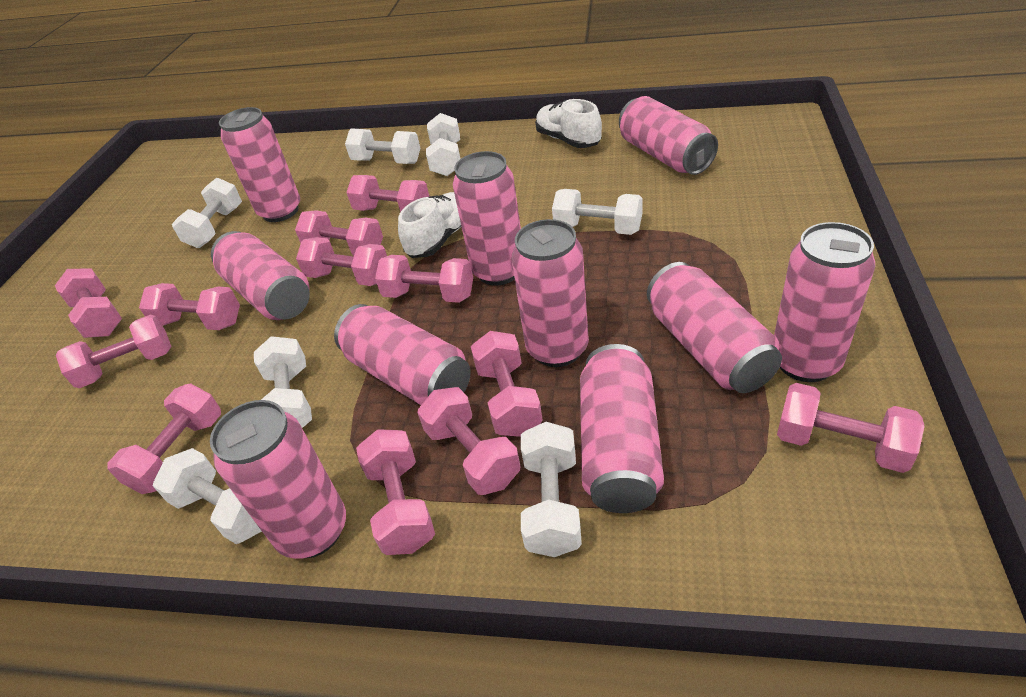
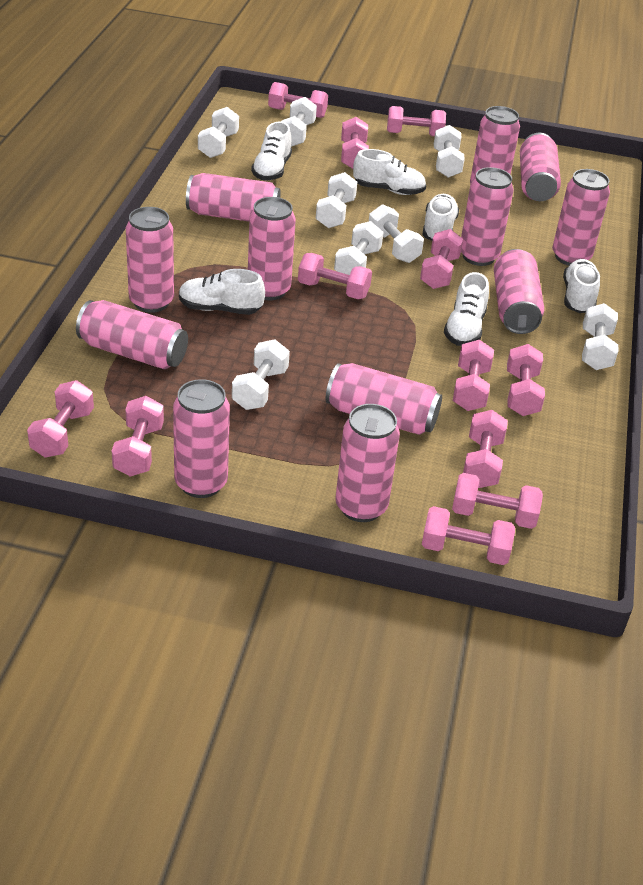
pink can: [210,400,346,559] [211,231,310,320] [219,107,300,222] [334,304,470,405] [453,151,521,286] [512,219,589,367] [580,344,664,513] [619,96,718,175] [647,262,782,393] [774,222,875,382] = 10 -> [76,300,188,369] [126,207,174,313] [173,379,230,498] [186,173,281,221] [248,197,296,300] [326,363,442,435] [335,404,400,522] [461,167,514,266] [470,106,520,184] [494,249,544,334] [520,133,561,201] [552,169,610,266] = 12
white dumbbell: [153,448,262,544] [172,178,242,248] [254,337,312,428] [345,128,420,164] [426,113,460,176] [521,422,582,557] [552,189,643,235] = 7 -> [198,107,239,158] [232,339,290,410] [281,97,317,147] [316,172,357,228] [334,221,383,275] [369,204,424,263] [434,125,465,178] [582,303,618,370] = 8
white shoe: [398,192,461,258] [535,99,602,148] = 2 -> [179,269,265,315] [251,121,292,181] [353,149,426,195] [423,194,459,241] [444,272,489,346] [563,259,600,313] = 6

